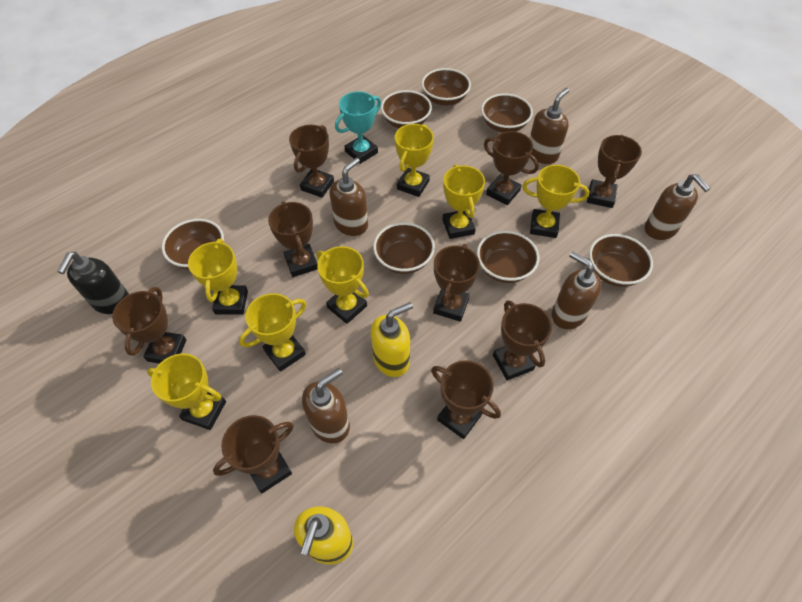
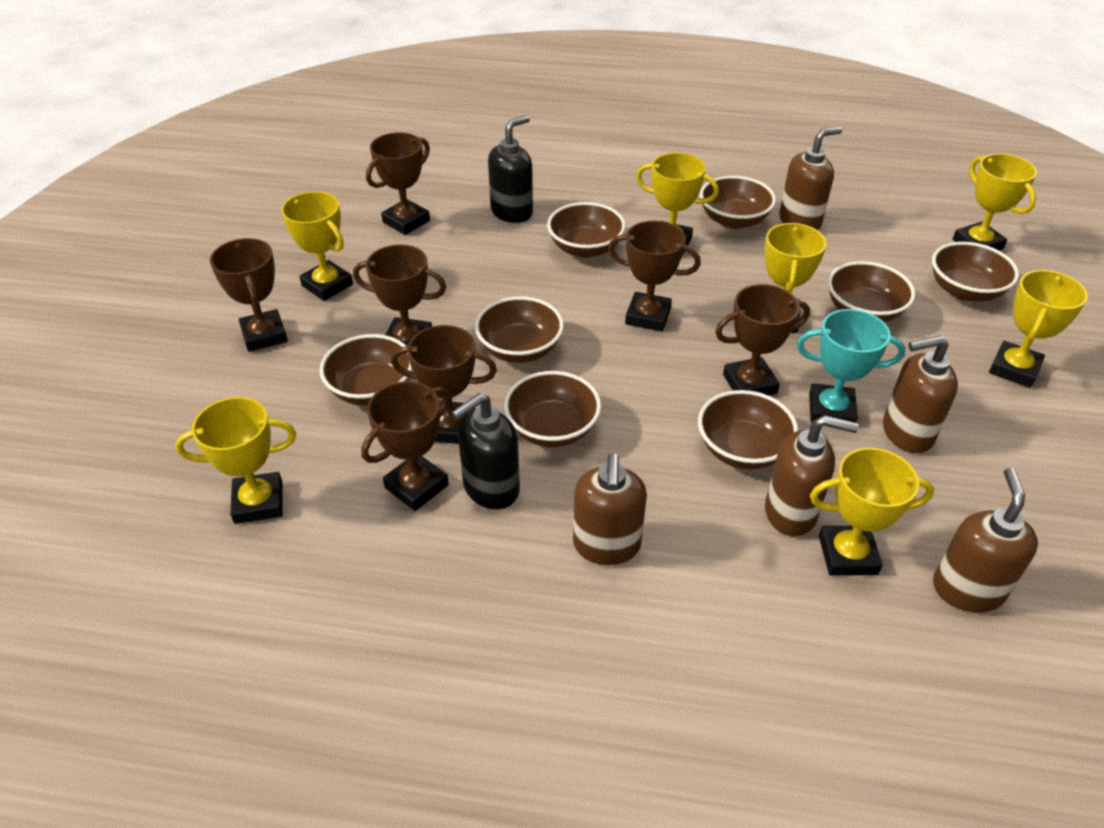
black soap dispenser: [57,252,129,314] = 1 -> [451,393,520,509] [488,115,533,223] = 2
brown bowl: [162,219,224,270] [373,222,435,274] [381,90,432,128] [422,68,471,106] [477,231,539,283] [481,93,533,133] [589,234,653,287] = 7 -> [320,334,412,406] [475,296,564,363] [504,371,601,447] [547,202,626,258] [698,390,798,469] [700,176,776,229] [828,261,916,322] [932,242,1019,301] = 8
brown trophy: [112,287,187,363] [213,415,294,493] [268,201,318,277] [289,125,334,198] [431,360,501,439] [433,244,480,322] [484,131,539,205] [493,300,552,380] [587,135,642,208] = 9 -> [210,238,288,352] [353,245,446,346] [361,381,449,511] [366,132,430,235] [391,325,497,444] [608,221,701,332] [715,284,810,396] = 7
yellow soap dispenser: [294,506,353,565] [371,302,413,377] = 2 -> none = 0

